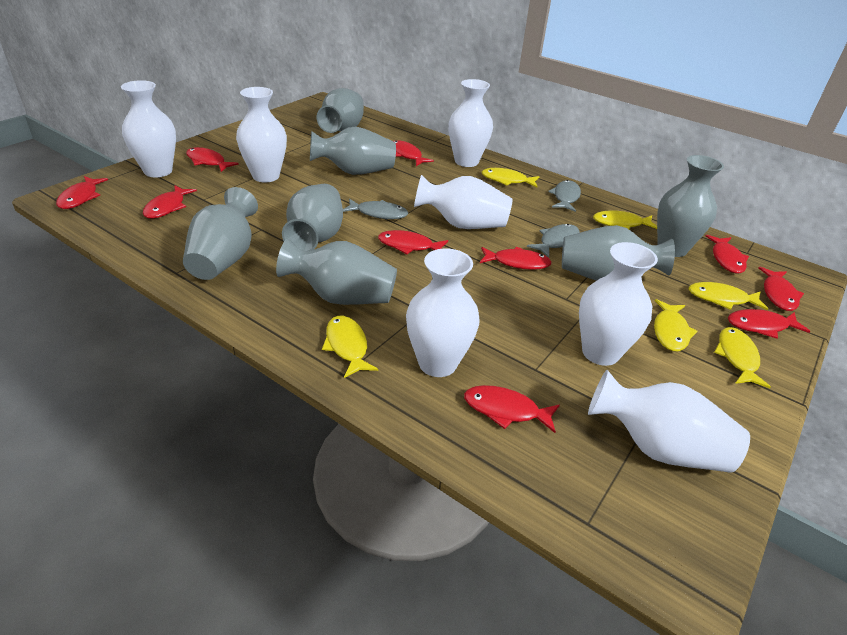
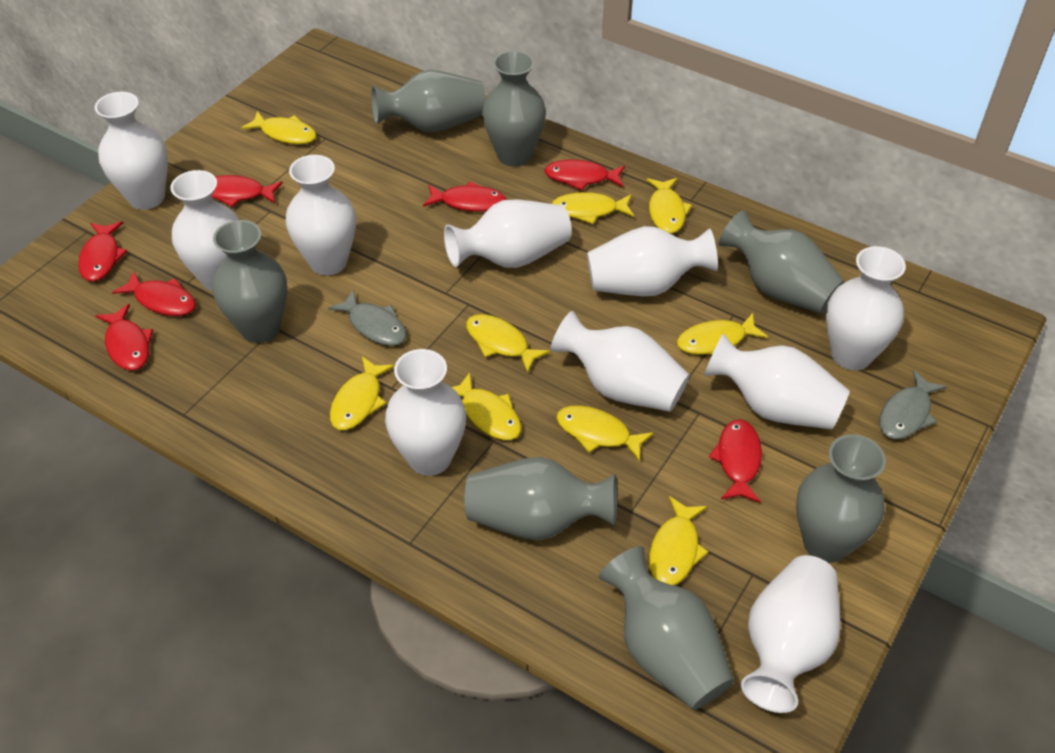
grey fish: [343,199,408,219] [527,224,580,258] [548,180,581,212] = 3 -> [328,290,406,346] [879,370,947,439] = 2
red fish: [56,176,108,209] [143,185,197,219] [186,147,239,172] [378,230,448,254] [394,140,434,166] [464,385,560,433] [480,247,552,270] [706,235,749,274] [728,309,810,339] [758,267,804,311] = 10 -> [78,221,127,282] [95,304,153,371] [112,271,196,316] [212,175,283,207] [423,182,506,212] [544,160,625,190] [709,419,762,503] = 7
white vase: [121,80,176,177] [236,87,287,182] [406,248,480,377] [414,175,513,229] [448,79,493,167] [579,242,658,366] [588,370,750,473] = 7 -> [95,92,168,210] [170,170,239,291] [286,155,356,275] [385,349,466,476] [444,199,572,268] [551,311,690,412] [587,226,718,296] [704,333,850,430] [741,555,840,713] [826,246,906,370] = 10
yellow fish: [322,316,378,378] [482,168,539,187] [593,210,657,229] [654,299,698,351] [689,282,768,310] [714,327,771,388] = 6 -> [241,111,317,144] [330,356,395,430] [452,372,521,440] [466,314,550,373] [551,192,634,224] [556,405,654,461] [647,178,692,234] [649,496,708,585] [677,313,768,355] = 9

